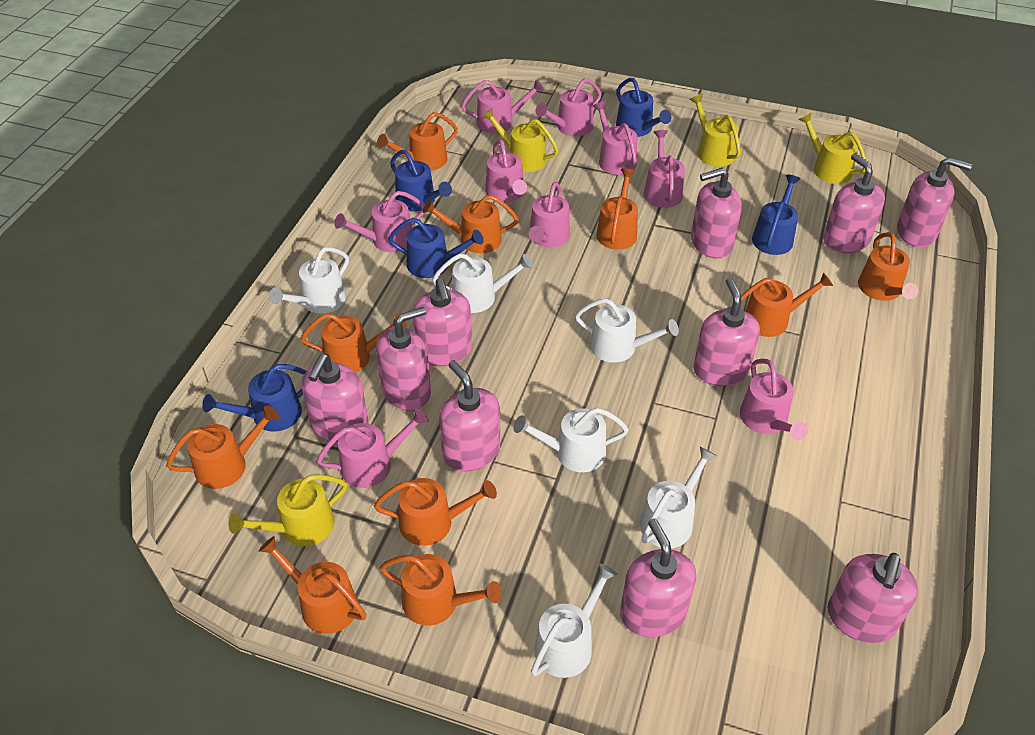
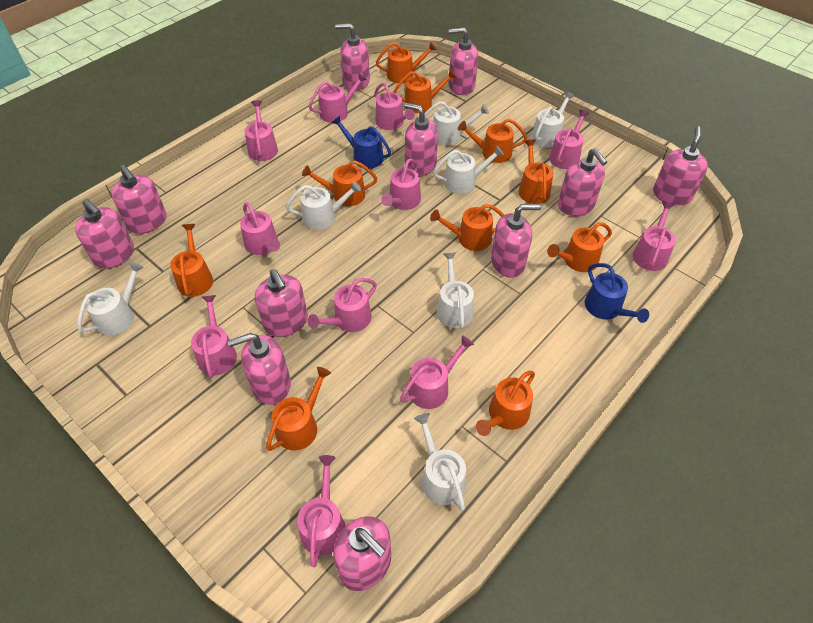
blue watering can: [202,364,307,432] [388,218,484,278] [390,150,452,212] [616,78,671,137] [752,174,800,255] = 5 -> [332,116,391,169] [585,263,649,323] = 2
pink soap dispenser: [301,354,368,443] [376,307,431,411] [413,278,472,366] [439,360,500,471] [620,518,696,637] [691,168,742,258] [693,278,760,386] [823,153,885,253] [828,553,918,643] [897,157,972,247] = 10 -> [75,199,134,269] [111,165,167,234] [228,333,291,405] [255,269,308,337] [333,516,391,591] [335,23,370,91] [404,102,438,176] [449,27,478,95] [491,204,541,277] [558,148,607,216] [653,126,708,205] = 11
pink watering can: [316,408,429,488] [334,191,424,252] [461,80,544,133] [485,139,527,203] [529,182,570,248] [536,78,602,136] [593,101,637,175] [644,130,685,208] [740,358,808,440] = 9 -> [191,295,237,378] [240,202,280,255] [245,100,278,161] [297,455,346,567] [308,278,377,332] [309,73,367,123] [375,83,415,130] [381,158,421,210] [400,335,474,409] [549,109,590,169] [633,201,676,271] = 11
white watering can: [269,247,349,314] [432,253,533,313] [513,408,628,472] [531,564,618,678] [575,298,679,363] [640,447,717,548] = 6 -> [77,262,144,335] [286,181,361,230] [414,413,466,511] [425,101,489,145] [433,146,504,194] [437,252,474,329] [531,91,575,148] = 7
yellow watering can: [228,474,347,546] [482,108,559,172] [690,94,741,167] [799,112,867,184] = 4 -> none = 0

